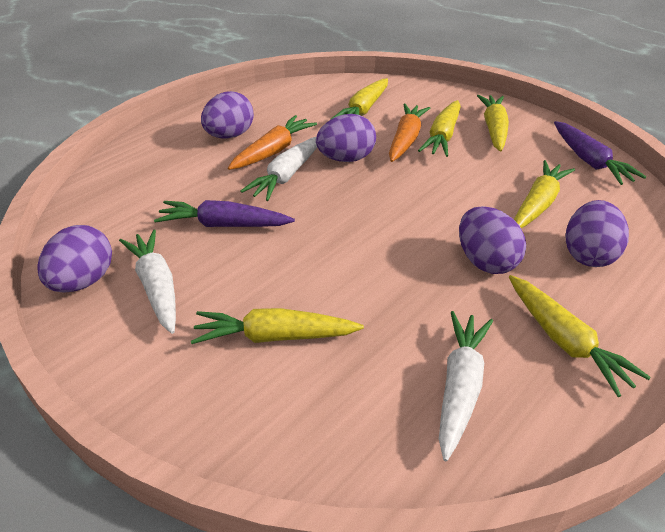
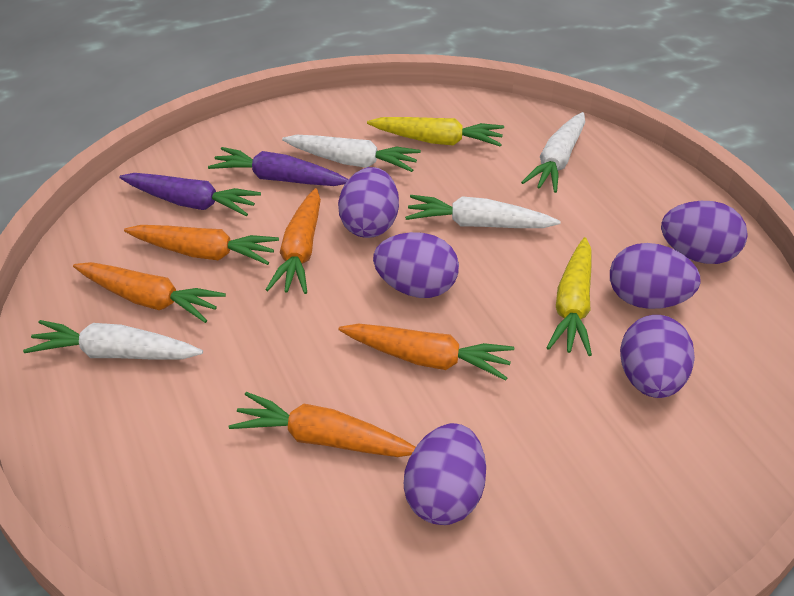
orange carrot: [228,115,317,170] [389,103,430,162] = 2 -> [73,262,226,323] [124,225,279,265] [229,392,416,457] [265,188,321,294] [338,324,514,381] = 5
purple egg: [37,225,112,293] [201,91,254,139] [316,114,376,162] [459,206,526,274] [565,200,629,267] = 5 -> [338,167,399,238] [373,232,459,298] [404,423,486,525] [610,243,701,309] [620,315,695,398] [661,201,747,264] = 6
white carrot: [119,229,176,334] [240,137,317,201] [439,311,493,461] = 3 -> [23,320,203,360] [282,135,421,172] [405,195,561,228] [521,112,585,193] = 4
yellow carrot: [191,308,364,344] [330,78,388,120] [418,100,461,157] [477,95,509,152] [509,275,651,397] [514,160,575,228] = 6 -> [367,117,504,147] [546,237,592,356] = 2

